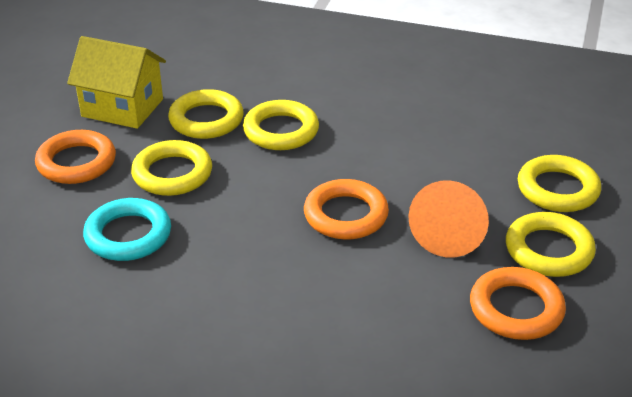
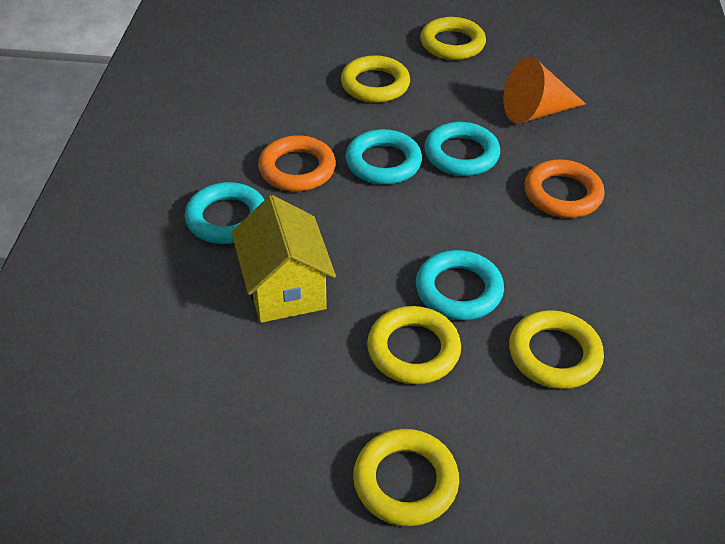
orange ring: [35,130,116,184] [304,179,389,240] [470,267,566,340] = 3 -> [258,135,336,191] [524,159,605,218] = 2
turquoise ring: [83,198,171,261] = 1 -> [185,182,264,244] [346,129,422,185] [416,250,504,320] [424,122,500,176] = 4

